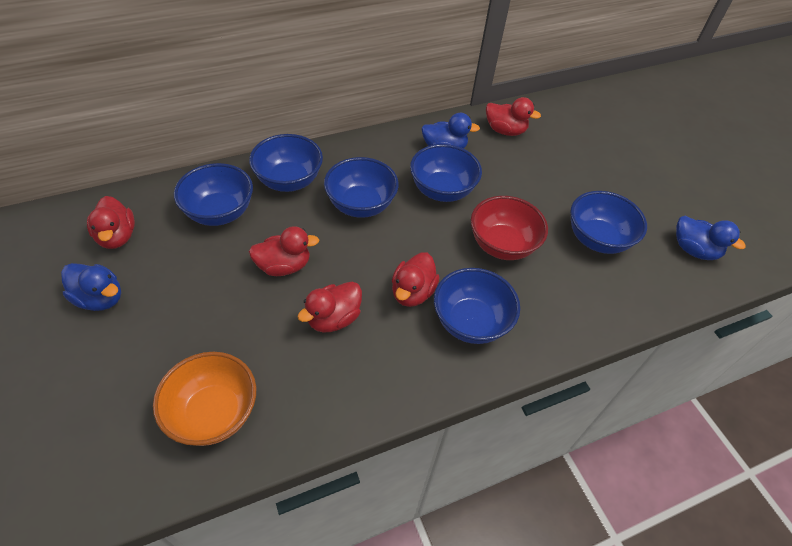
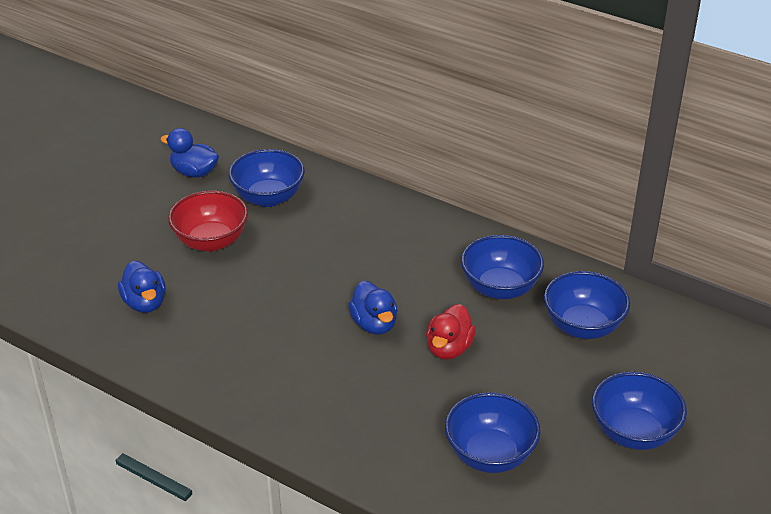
blue bowl: [174,163,253,226] [249,134,323,192] [324,157,399,218] [410,144,482,202] [434,268,520,344] [570,191,647,254] = 6 -> [229,149,305,207] [445,392,541,473] [461,235,544,299] [544,271,630,339] [592,372,687,450] = 5
orange bowl: [153,352,256,446] = 1 -> none = 0
red duck: [87,196,135,249] [249,226,319,276] [297,282,362,333] [392,252,440,307] [486,97,541,136] = 5 -> [426,304,476,360] = 1

